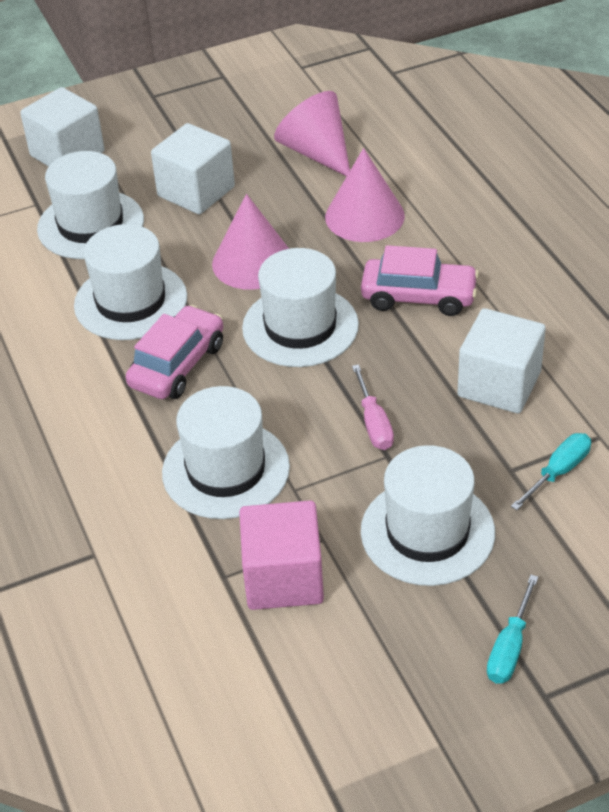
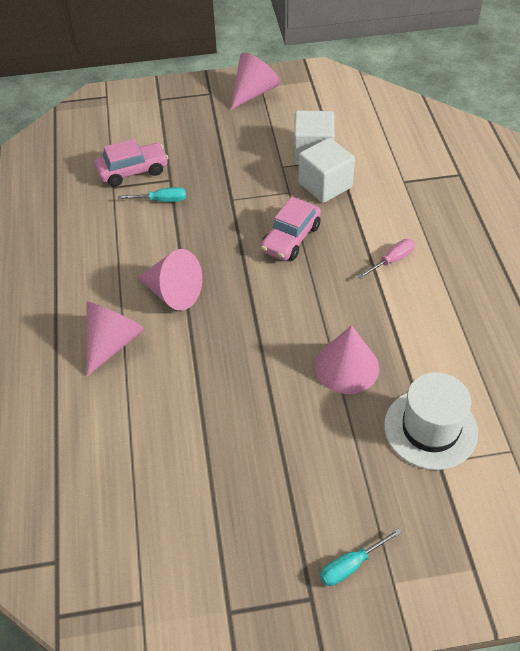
pink cone: [212,194,289,290] [274,91,350,176] [325,148,405,242] = 3 -> [86,302,145,376] [137,249,202,311] [231,53,280,110] [315,325,379,394] = 4
pink cube: [239,501,324,610] = 1 -> none = 0
white cube: [20,87,105,167] [151,123,235,214] [457,308,546,414] = 3 -> [294,111,334,165] [299,138,355,203] = 2
white hat: [37,151,144,259] [74,224,187,340] [162,386,290,519] [242,248,359,367] [361,445,495,586] = 5 -> [384,372,478,470] = 1

